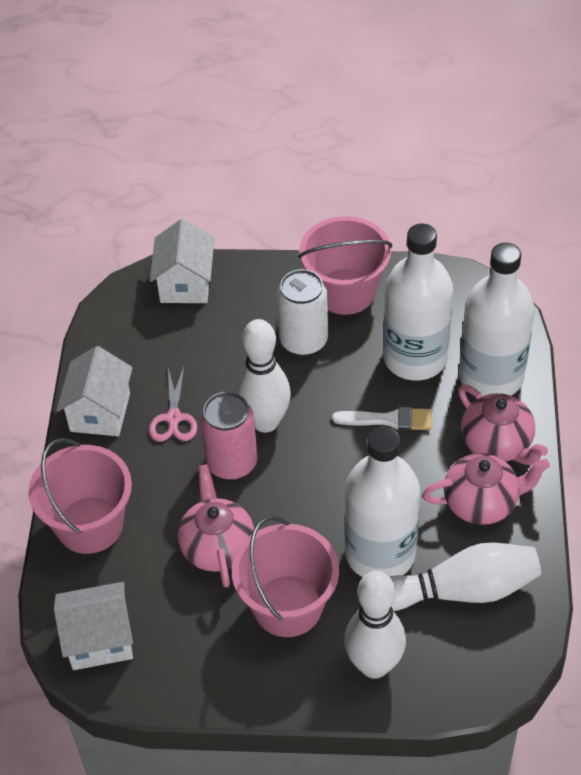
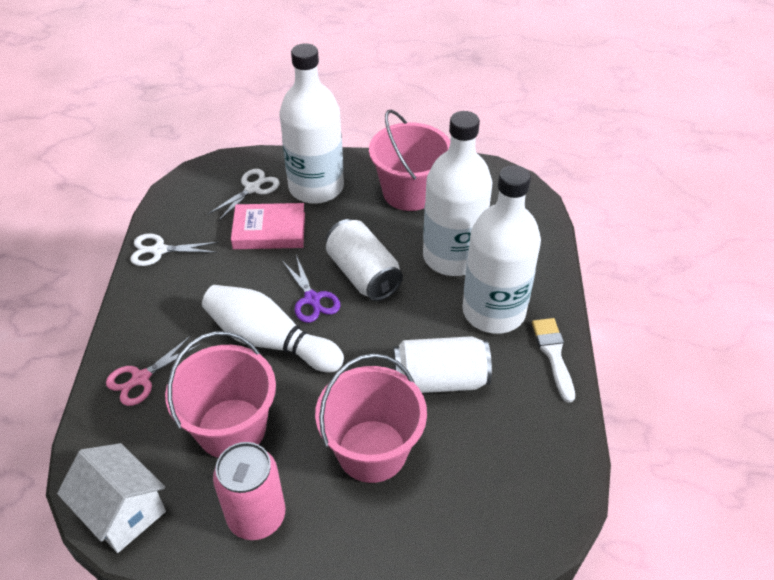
pink book: none = 0 -> [231,203,305,249] = 1
pink teapot: [178,464,254,587] [422,453,550,525] [458,385,548,465] = 3 -> none = 0
purple scissors: none = 0 -> [282,255,340,323] = 1
white bowling pin: [236,319,291,433] [344,571,406,679] [390,543,541,611] = 3 -> [202,285,344,372] = 1
white can: [277,269,328,356] = 1 -> [326,219,403,301] [393,336,492,393] = 2
white house: [54,582,133,670] [57,346,133,436] [150,219,214,303] = 3 -> [57,443,166,553] = 1
white scissors: none = 0 -> [130,233,219,266] [207,169,280,221] = 2

